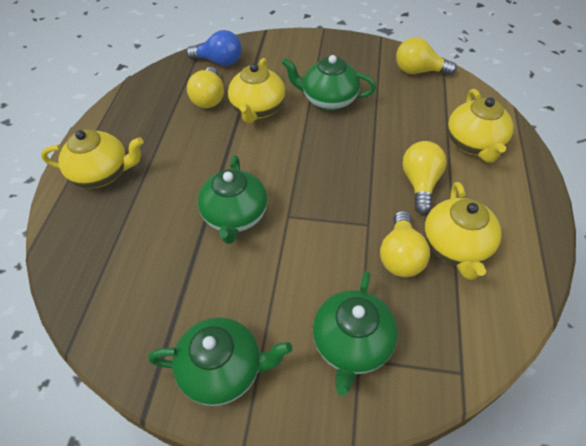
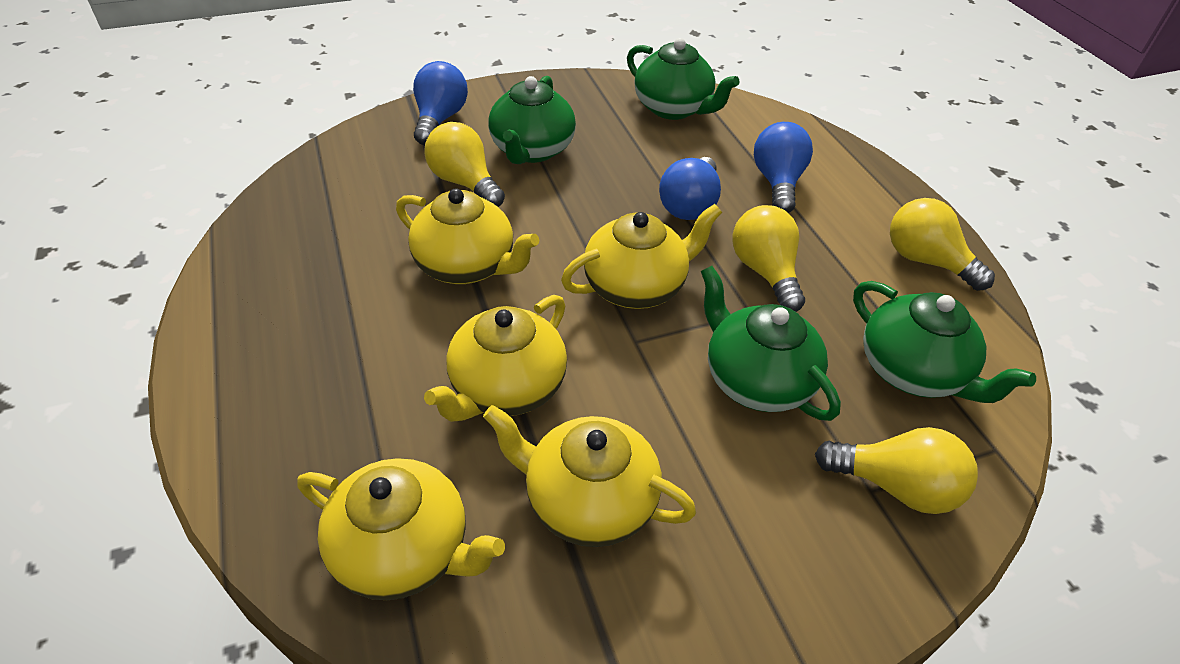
blue light bulb: [186,30,242,66] = 1 -> [413,61,468,145] [659,157,721,220] [754,122,813,213] = 3
yellow teapot: [41,129,143,188] [228,58,286,123] [424,182,502,280] [447,89,514,162] = 4 -> [297,458,505,600] [396,188,539,284] [424,295,567,422] [483,405,696,547] [561,204,722,309] = 5

